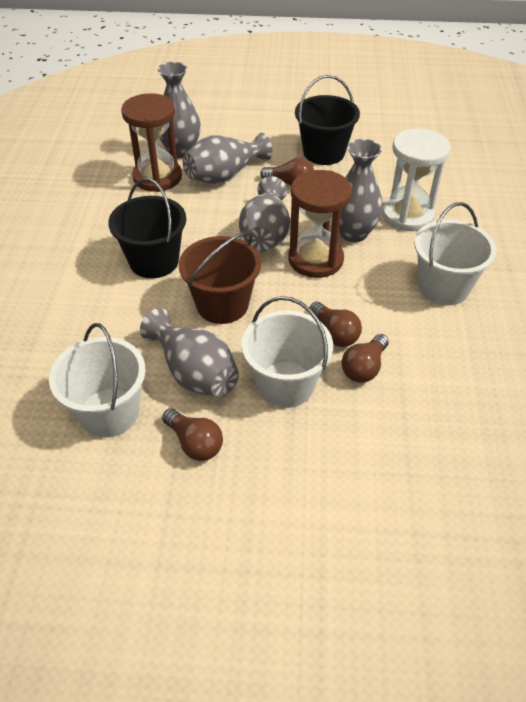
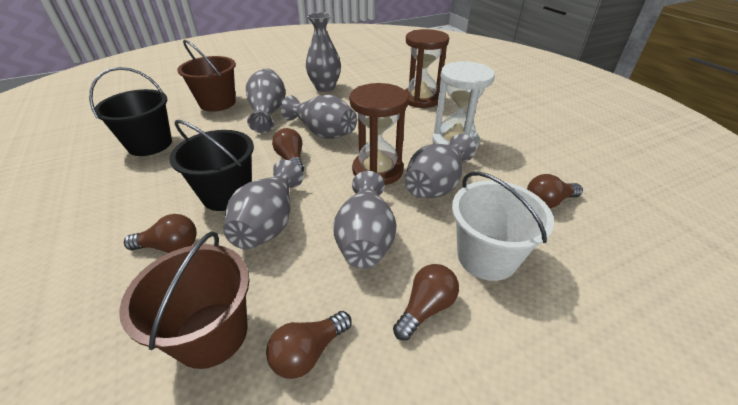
brown bucket: [179,232,261,324] = 1 -> [119,231,249,369] [177,40,236,112] = 2
brown light bulb: [162,408,223,461] [260,158,314,186] [310,302,362,347] [342,334,389,383] = 4 -> [124,214,197,253] [266,311,351,379] [272,128,304,172] [393,264,459,340] [527,174,583,208] = 5
grey vase: [140,308,239,397] [157,62,201,158] [183,133,272,184] [239,176,290,252] [339,139,383,242] = 5 -> [223,160,303,249] [246,68,285,133] [281,95,357,139] [306,12,341,92] [334,171,396,269] [405,134,476,198] = 6
white bucket: [49,323,146,438] [241,296,333,408] [414,202,496,305] = 3 -> [452,171,554,281] = 1

